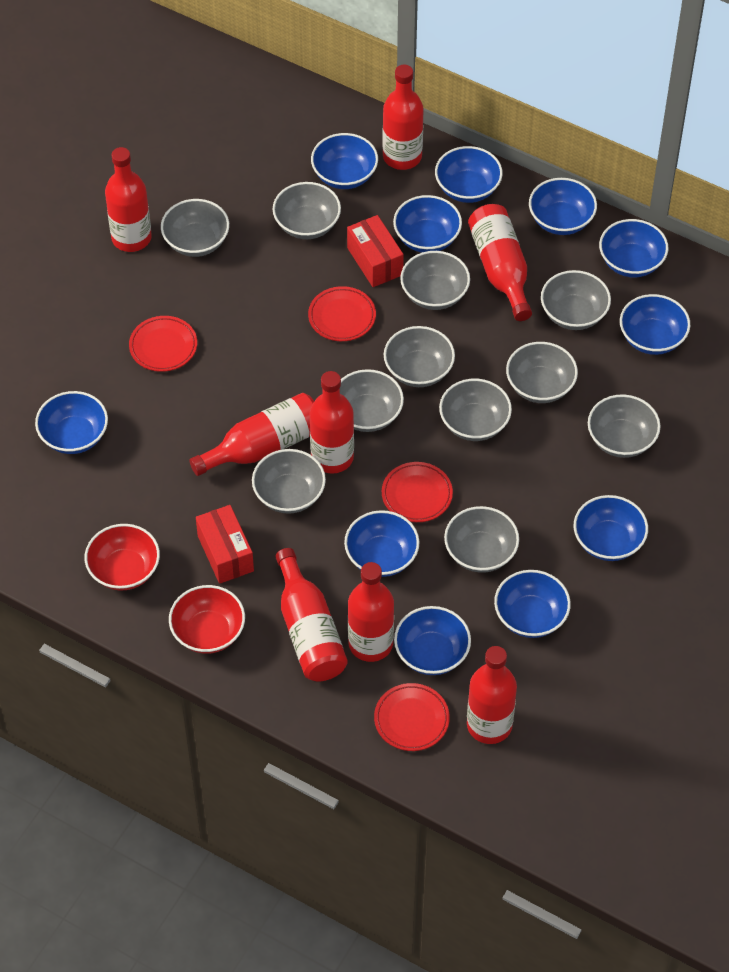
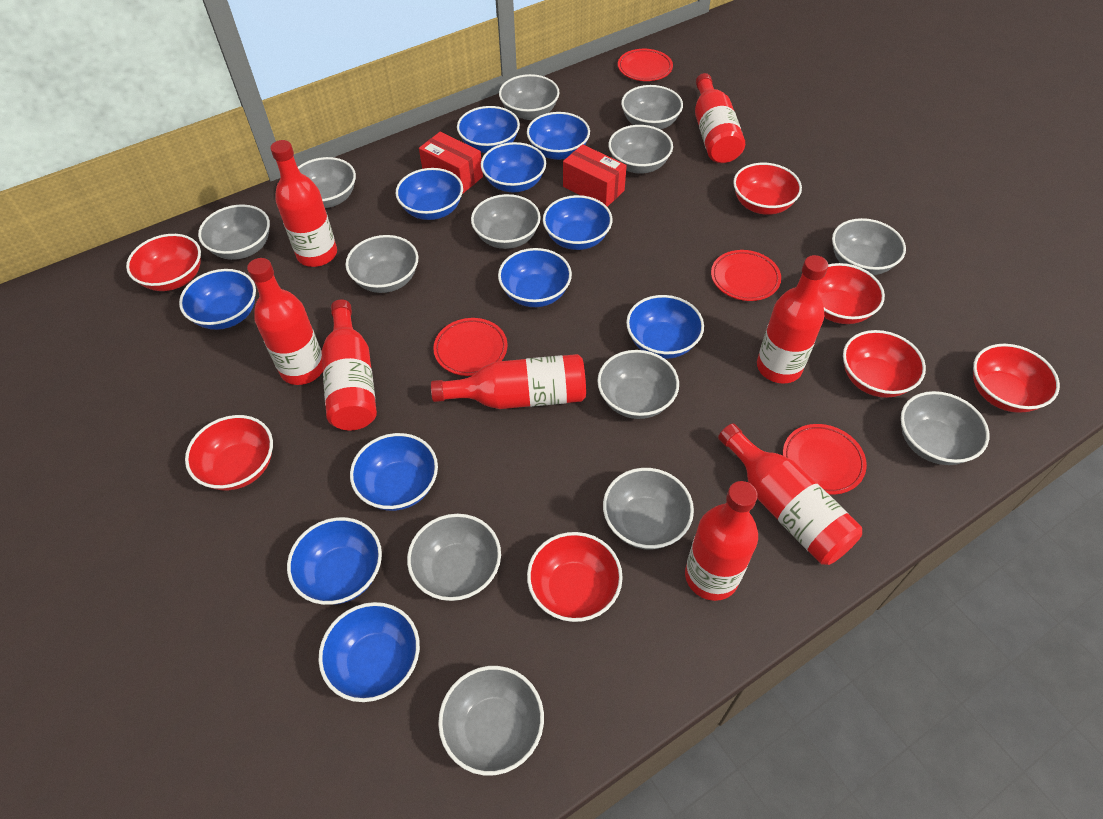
grey bowl: [161,199,229,257] [252,449,326,514] [272,182,341,239] [340,369,404,432] [384,326,455,387] [400,251,470,310] [439,378,512,441] [444,506,519,573] [506,342,578,403] [541,270,611,330] [588,394,661,458] = 11 -> [198,205,270,260] [298,157,356,208] [346,235,418,293] [407,514,501,601] [438,666,544,775] [471,194,541,249] [499,74,559,120] [597,350,679,419] [603,468,694,550] [608,125,673,174] [621,85,683,130] [832,218,906,275] [901,391,989,465] = 13
red bowl: [85,524,160,591] [169,585,245,654] = 2 -> [126,234,201,291] [185,415,273,490] [527,532,623,622] [733,163,802,215] [818,263,885,324] [843,330,926,398] [973,344,1060,413] = 7

